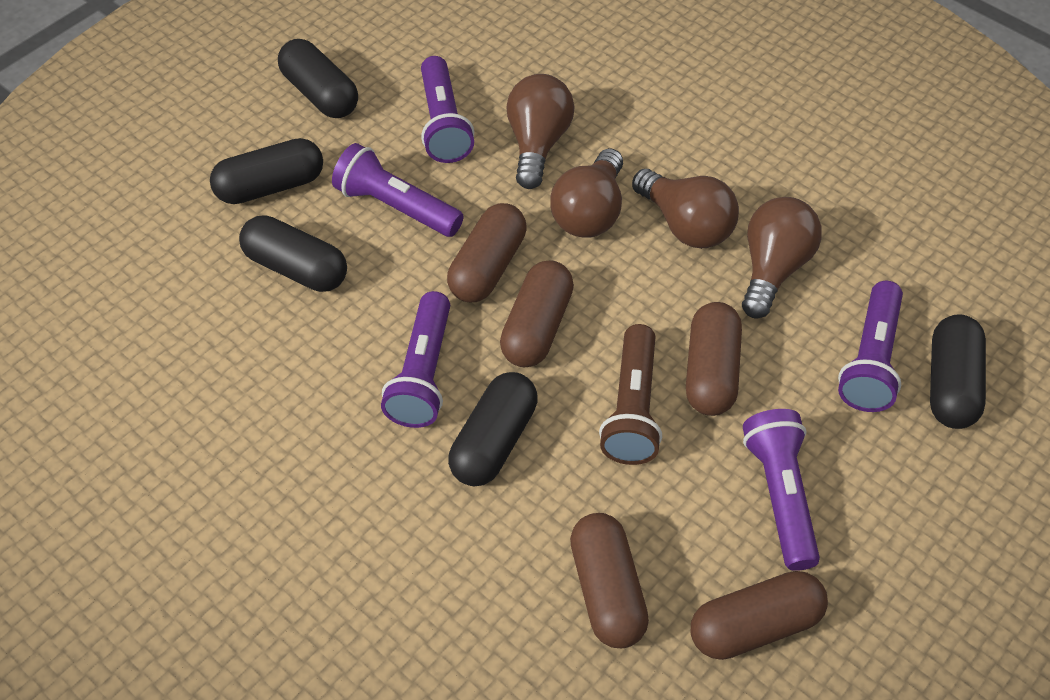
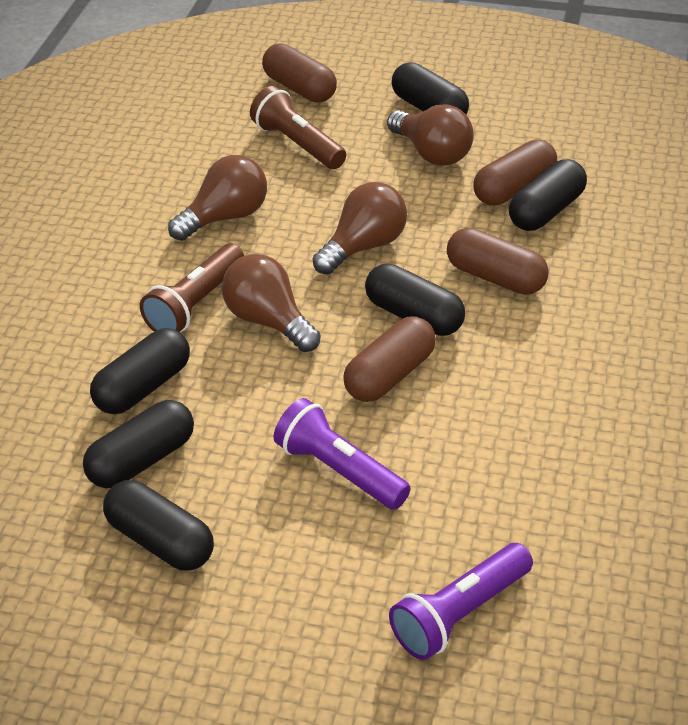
black capsule: [210,138,323,204] [239,216,347,292] [278,39,358,118] [448,372,538,486] [930,314,986,429] = 5 -> [83,400,194,488] [90,328,190,414] [103,480,214,570] [365,263,465,336] [392,62,469,114] [509,159,587,231] = 6
brown capsule: [447,203,527,302] [500,261,574,367] [570,513,649,648] [686,302,742,416] [691,571,828,660] = 5 -> [262,43,337,102] [343,316,436,402] [447,228,548,295] [473,140,557,206] = 4
brown flashlight: [599,324,662,465] = 1 -> [140,244,244,332] [250,86,346,169] = 2
purple flashlight: [332,143,464,237] [381,291,450,428] [421,56,474,163] [743,409,820,571] [838,281,903,412] = 5 -> [274,398,411,510] [389,543,533,660] = 2

